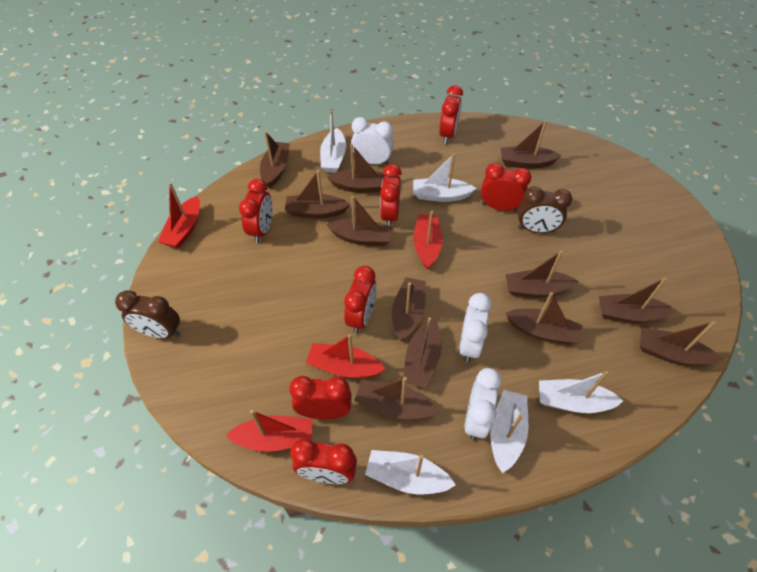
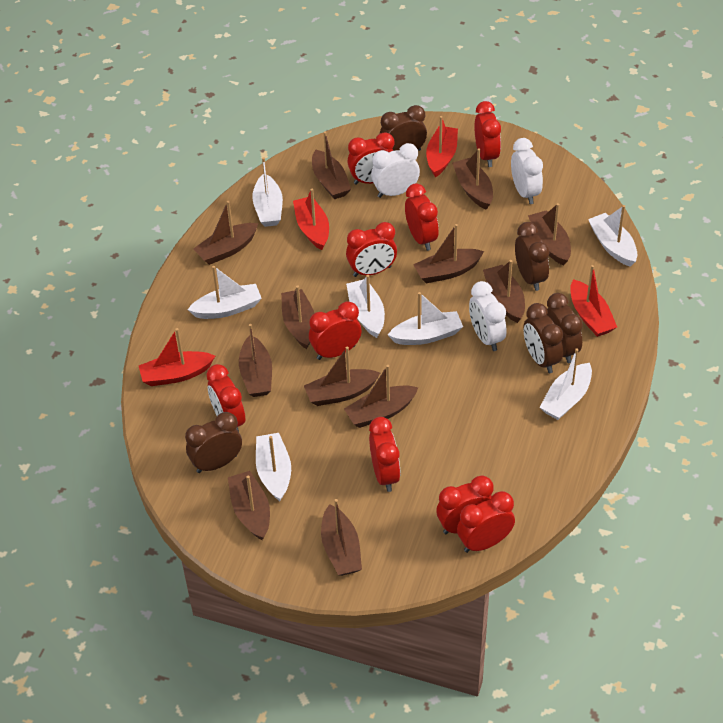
brown clock: [115,290,180,339] [518,186,572,233] = 2 -> [185,412,242,473] [380,105,427,151] [515,222,549,291] [523,303,563,373] [546,293,583,363] = 5
red clock: [239,179,273,243] [289,376,352,420] [290,438,357,484] [344,266,377,334] [380,164,402,226] [439,85,463,144] [481,163,531,212] = 7 -> [206,364,245,432] [309,301,362,360] [346,222,397,277] [348,132,395,185] [369,417,401,492] [405,183,439,251] [436,475,494,534] [457,491,515,553] [474,101,501,167] = 9
white boat: [320,110,346,173] [365,450,456,494] [413,153,476,202] [490,390,528,473] [539,371,623,413] = 5 -> [188,266,262,319] [252,157,283,227] [256,433,291,501] [346,275,385,338] [388,292,463,345] [540,348,592,420] [588,205,637,267] = 7

